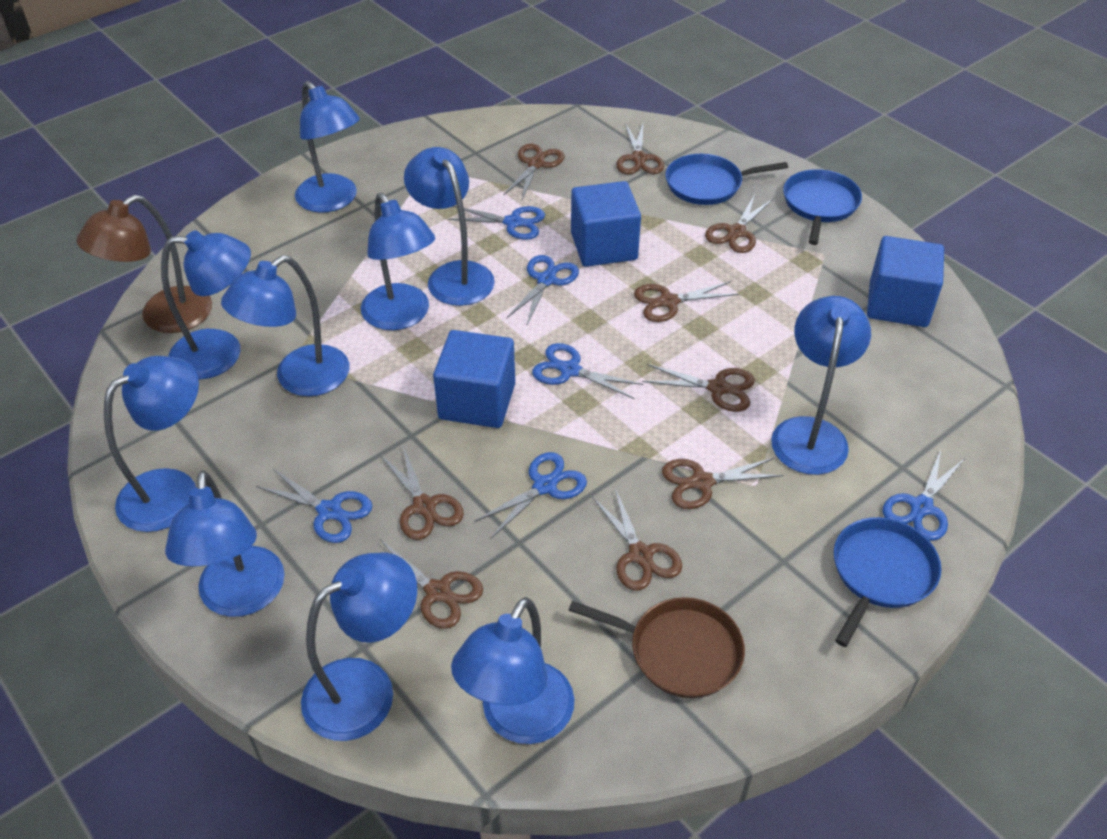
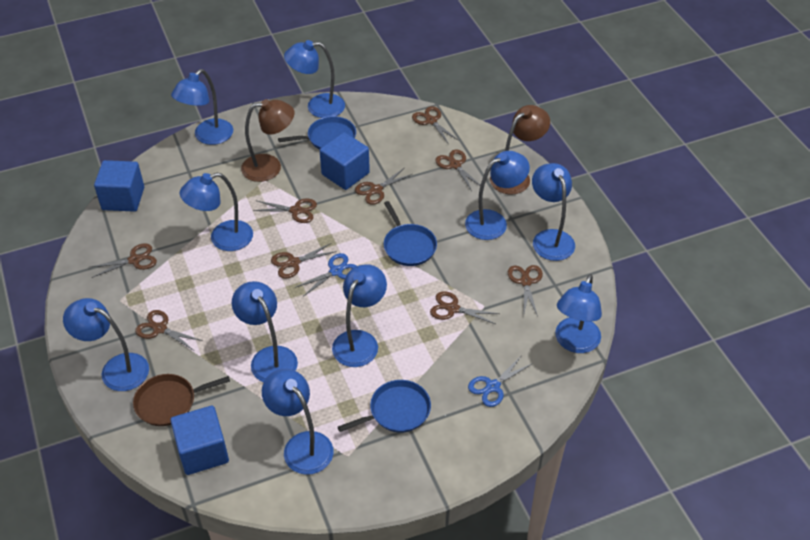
blue scissors: [256,468,372,543] [448,206,545,240] [475,452,587,537] [507,255,579,324] [532,343,643,399] [882,450,965,541] = 6 -> [296,253,357,296] [468,355,533,407] = 2
brown lamp: [76,195,212,333] = 1 -> [241,99,294,182] [490,105,550,195] = 2

